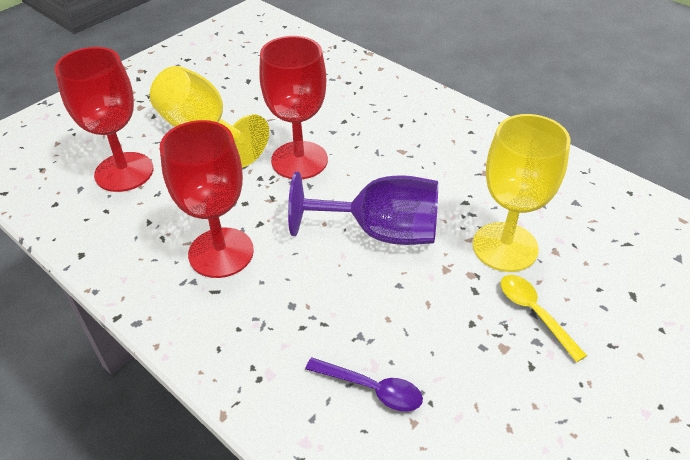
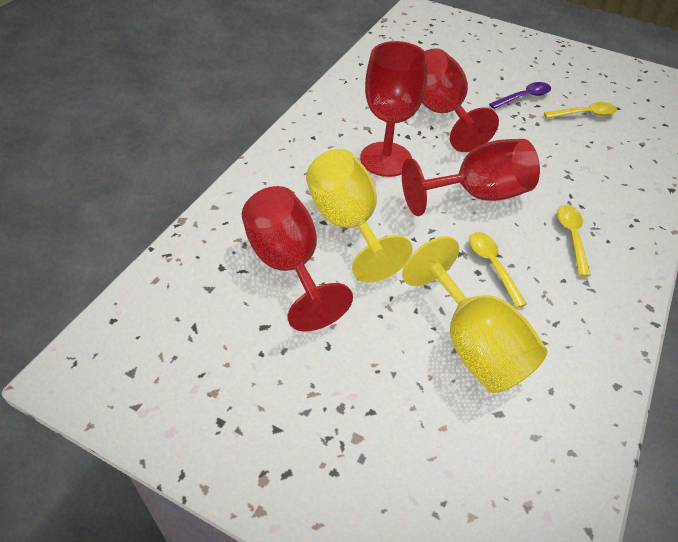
purple goblet: [288,172,438,245] = 1 -> none = 0
red goblet: [55,47,153,192] [160,120,254,278] [259,36,328,179] = 3 -> [242,186,353,332] [360,41,428,177] [402,139,540,216] [422,48,499,152] = 4
yellow spoon: [501,275,587,362] = 1 -> [469,232,527,308] [544,102,617,118] [557,205,591,277] = 3

